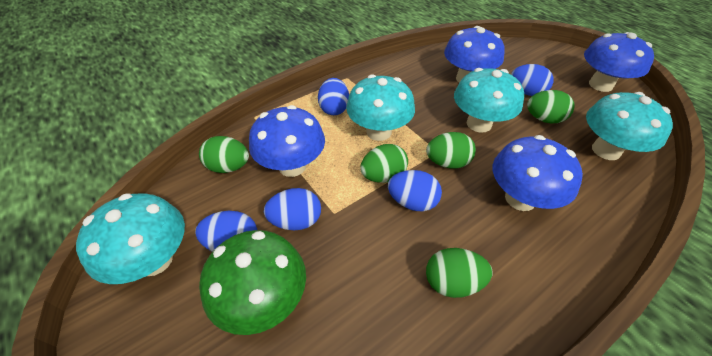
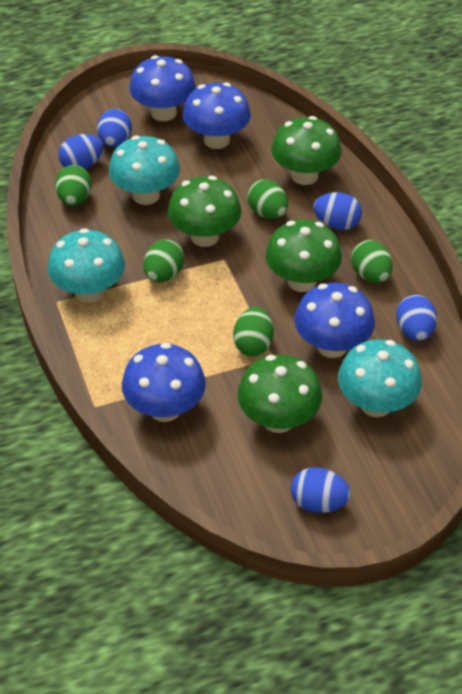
green mushroom: [199,230,306,335] = 1 -> [168,176,241,247] [237,354,322,433] [265,219,342,292] [271,116,342,185] = 4
turquoise mushroom: [76,193,185,284] [346,74,415,141] [454,68,524,133] [586,92,673,160] = 4 -> [48,228,125,303] [109,136,180,205] [338,339,422,417] = 3

